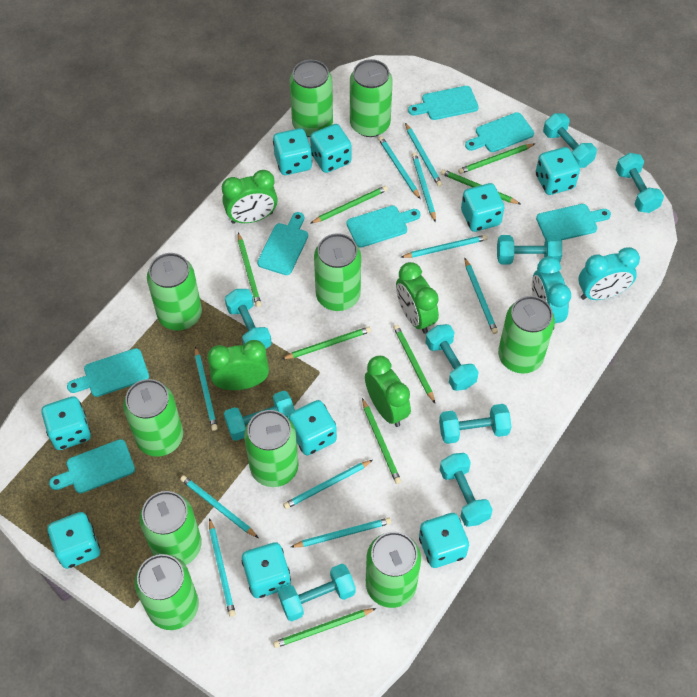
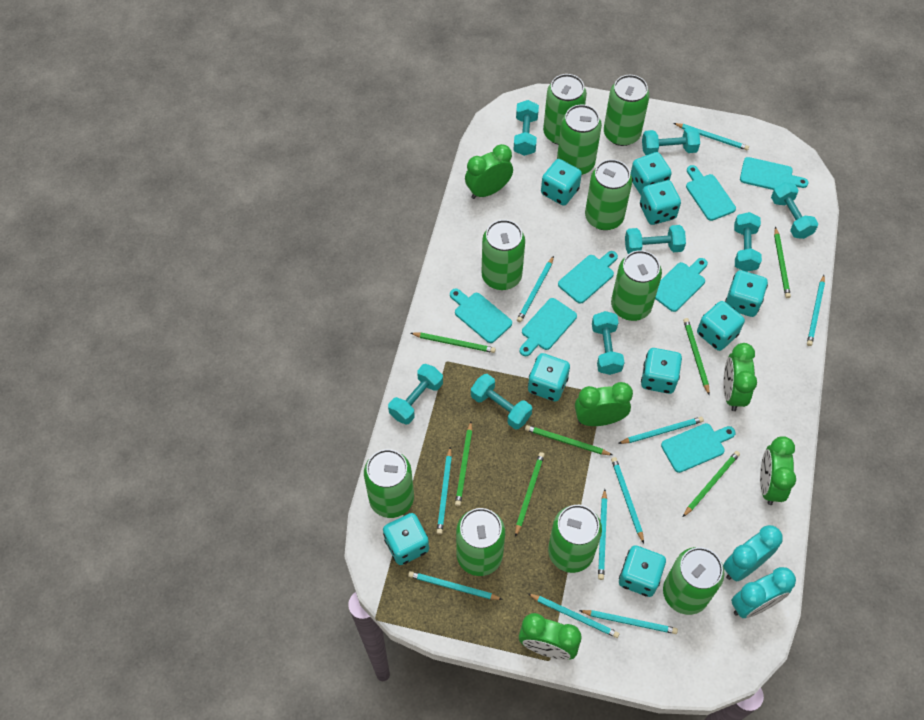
green clock: [207,340,269,390] [222,170,278,224] [365,356,411,427] [396,262,439,334] = 4 -> [465,144,513,199] [519,613,582,660] [575,382,633,426] [723,343,757,411] [760,436,796,505] = 5
green pencil: [238,233,261,307] [273,608,376,648] [282,327,371,359] [310,186,388,224] [362,398,401,484] [393,325,435,403] [441,169,520,204] [458,144,535,174] = 8 -> [411,333,496,353] [455,422,472,506] [515,452,545,537] [525,425,612,455] [683,318,710,395] [683,451,740,517] [774,227,791,298] = 7
turquoise dumbbell: [224,391,295,441] [225,289,272,349] [278,564,356,621] [426,324,479,391] [439,404,511,444] [440,453,493,527] [497,235,562,265] [543,113,597,168] [616,153,664,213] = 9 -> [388,364,443,425] [471,374,532,430] [513,100,539,156] [592,311,624,375] [625,225,686,254] [642,127,700,155] [734,212,762,272] [771,182,818,239] = 8

